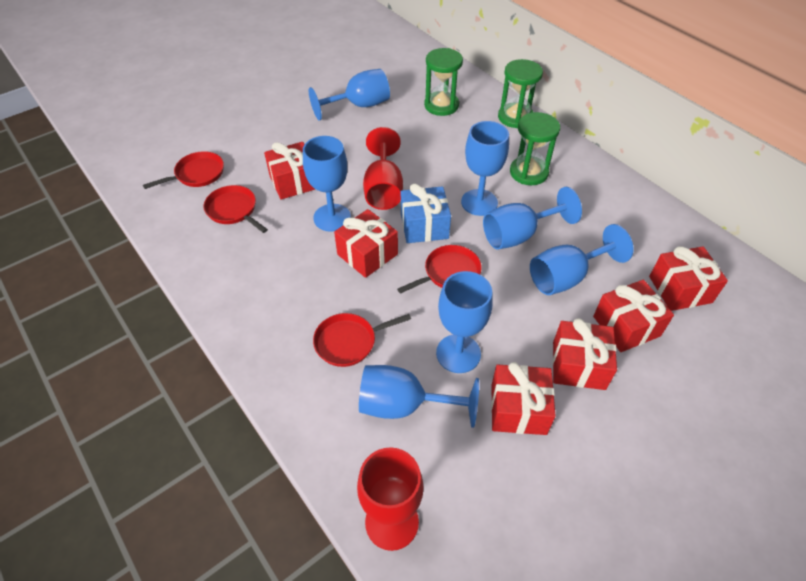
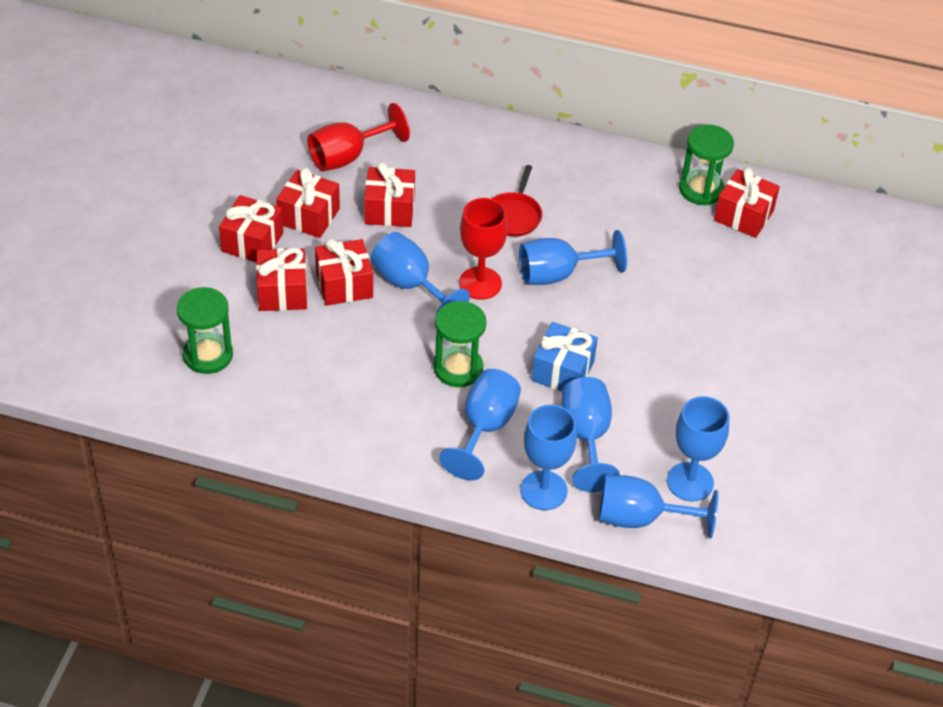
red pan: [143,151,224,189] [203,185,268,233] [313,313,411,367] [397,245,482,294] = 4 -> [492,165,542,237] = 1

